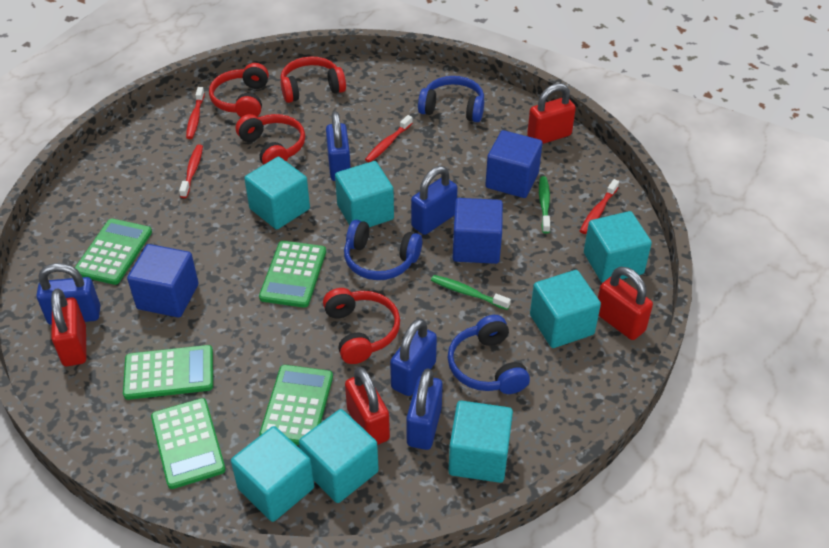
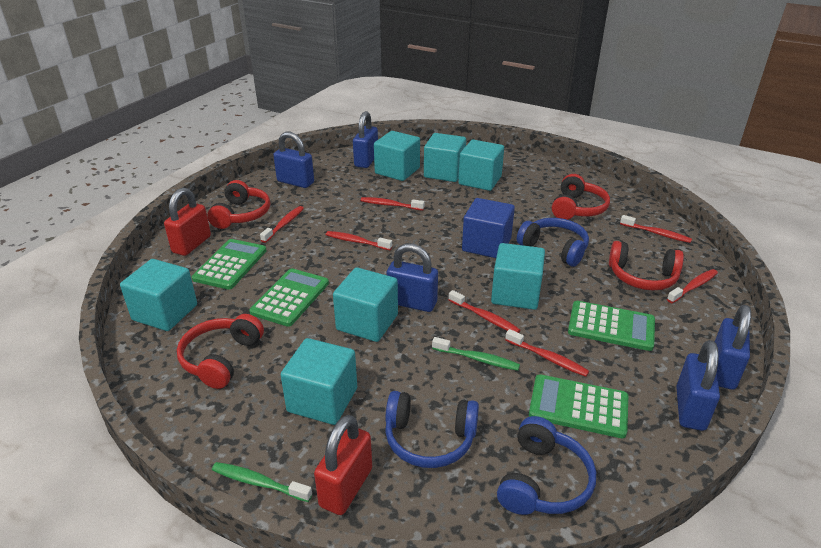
blue cube: [127,244,199,317] [453,198,503,264] [485,130,542,198] = 3 -> [462,198,515,258] = 1
green calculator: [75,218,152,285] [123,345,213,400] [151,398,226,489] [259,241,326,308] [259,365,333,445] = 5 -> [192,239,267,290] [249,268,329,327] [529,374,628,438] [568,301,655,351] = 4
red padlock: [51,288,86,366] [345,367,390,445] [527,83,576,144] [598,267,653,340] = 4 -> [164,188,211,256] [314,415,372,515] = 2
red toothbrush: [179,145,203,198] [186,87,205,139] [365,115,413,163] [580,179,619,234] = 4 -> [260,206,304,243] [326,231,392,250] [360,197,425,211] [449,290,520,333] [505,329,589,377] [620,215,692,243] [667,269,718,303] = 7

